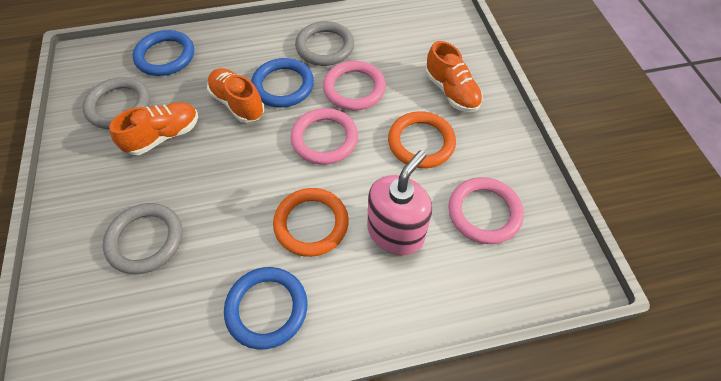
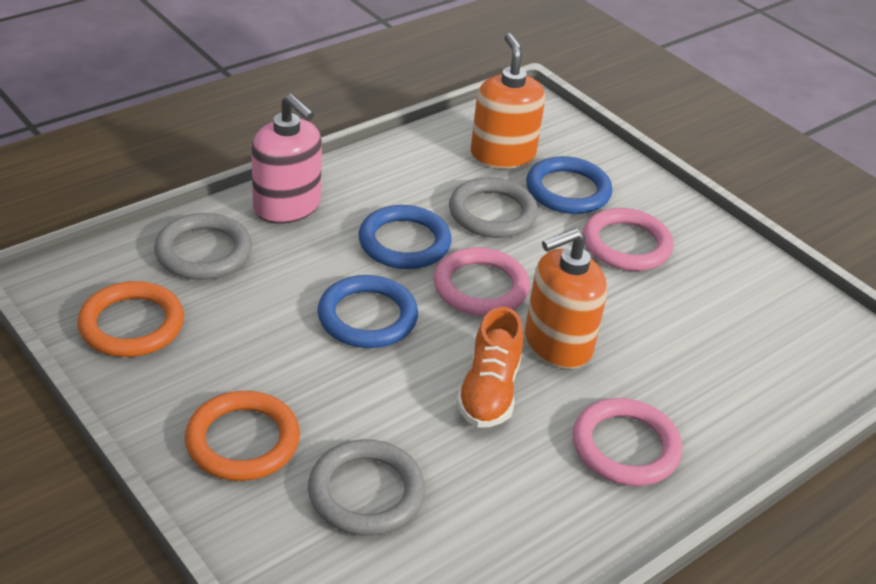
orange shoe: [109,102,198,155] [207,68,264,123] [426,41,483,112] = 3 -> [457,307,523,428] = 1
orange soap dispenser: none = 0 -> [471,33,545,169] [525,228,607,369] = 2

